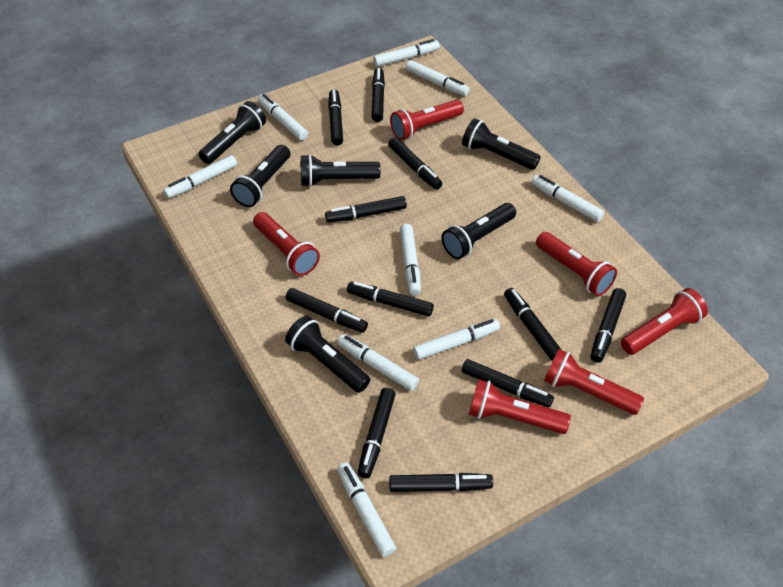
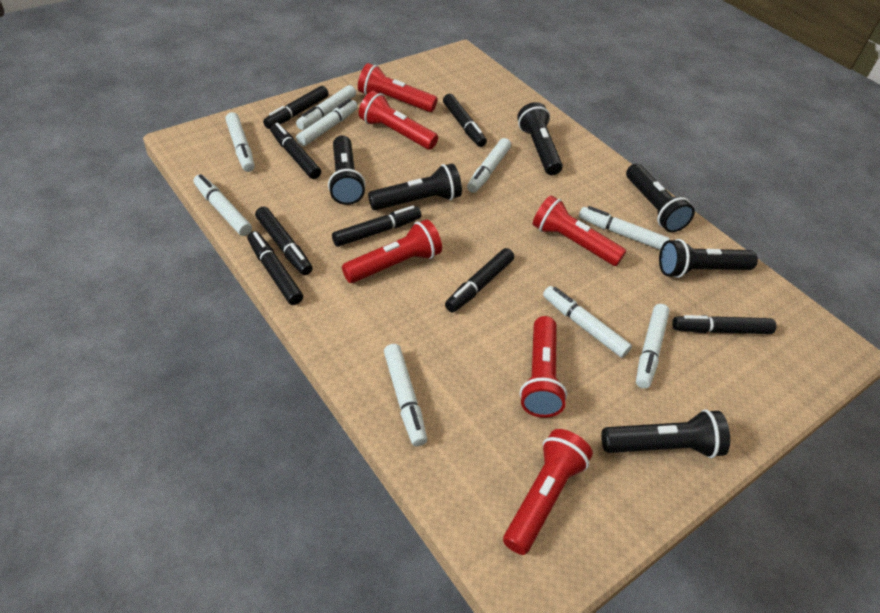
black marker: [286,288,368,333] [325,196,407,223] [328,89,343,146] [347,282,434,317] [357,388,396,478] [371,68,385,122] [388,137,442,190] [389,473,493,492] [461,359,554,408] [504,288,562,360] [591,288,626,363] = 11 -> [247,231,303,305] [255,206,313,275] [263,86,329,129] [270,123,321,179] [332,206,421,247] [443,94,487,147] [445,248,514,312] [672,315,776,334] = 8

